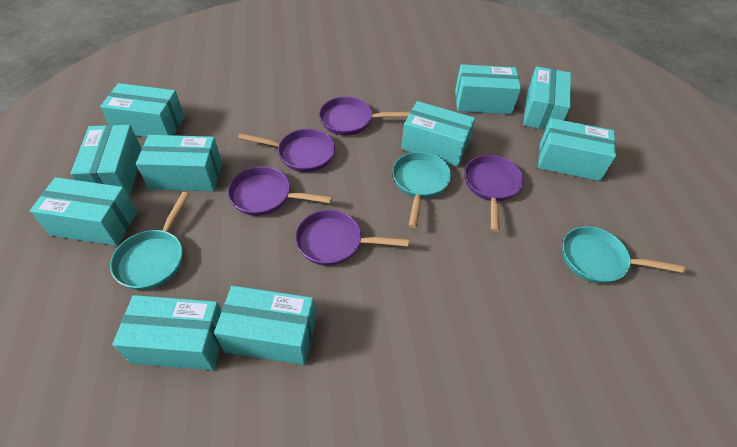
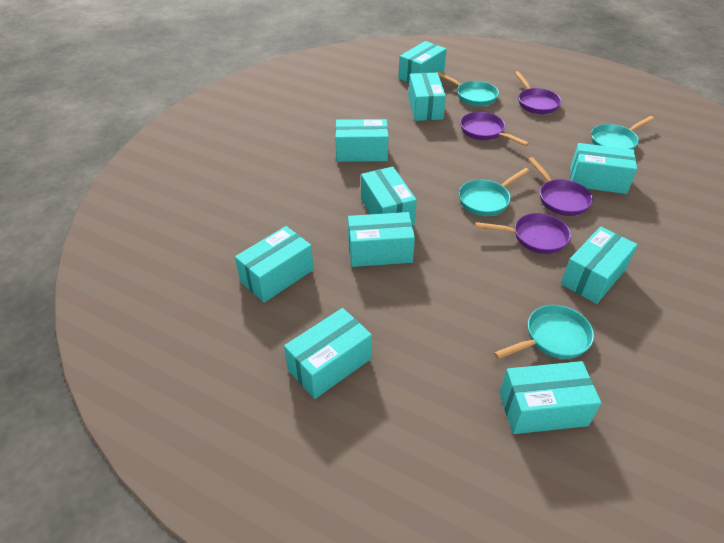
purple pan: [228,166,332,216] [238,129,335,172] [295,210,409,266] [319,97,410,136] [465,155,524,232] = 5 -> [460,112,529,146] [475,213,571,254] [515,71,562,114] [528,157,593,216] = 4
turquoise pan: [110,192,190,290] [392,152,451,228] [562,226,685,284] = 3 -> [436,71,499,106] [459,168,530,216] [494,305,594,359] [591,116,655,149] = 4

